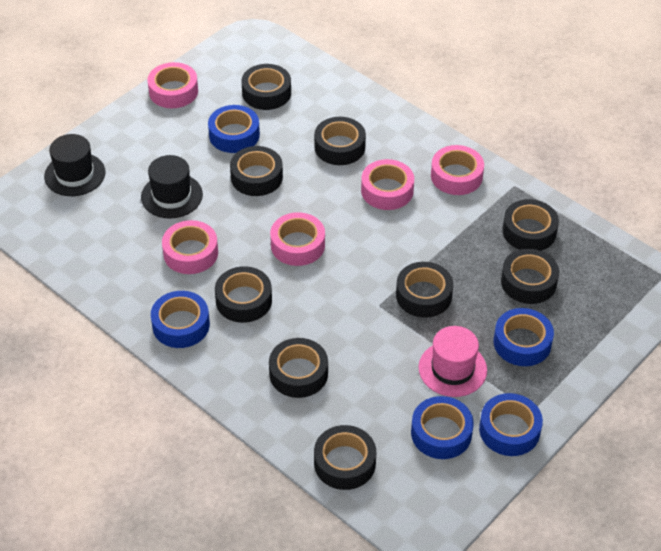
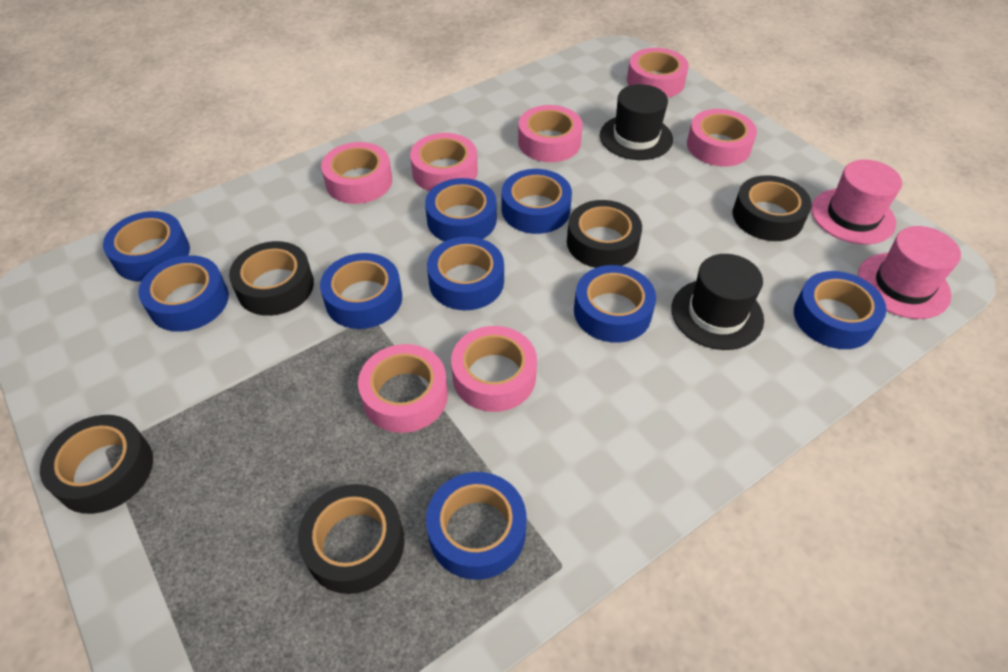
black tape: [215,266,272,323] [230,146,283,196] [242,64,291,110] [269,338,328,398] [314,117,366,165] [314,425,376,490] [396,262,453,318] [501,249,559,304] [502,199,559,251] = 9 -> [40,415,153,514] [229,241,314,316] [298,484,404,594] [567,200,642,268] [733,175,812,241] = 5
blue tape: [151,291,210,348] [208,105,260,153] [411,396,474,459] [479,393,543,456] [494,308,554,366] = 5 -> [103,211,190,282] [138,255,229,332] [320,253,402,329] [425,178,497,242] [426,472,527,580] [427,237,504,310] [502,169,572,234] [574,265,656,343] [794,271,887,349] = 9
pink hat: [419,326,487,397] = 1 -> [811,160,902,244] [858,226,961,319] = 2
pink tape: [148,62,198,108] [162,220,218,274] [270,212,325,266] [361,159,414,210] [431,145,484,195] = 5 -> [321,142,392,204] [358,344,448,433] [410,133,478,191] [451,326,537,412] [518,105,583,162] [627,48,689,98] [687,109,757,166] = 7

